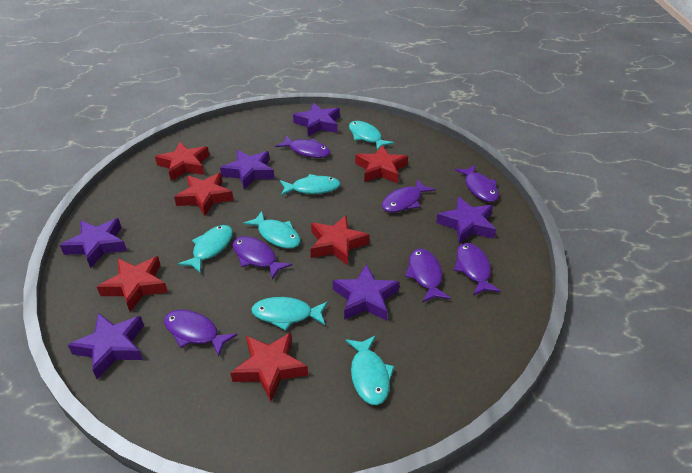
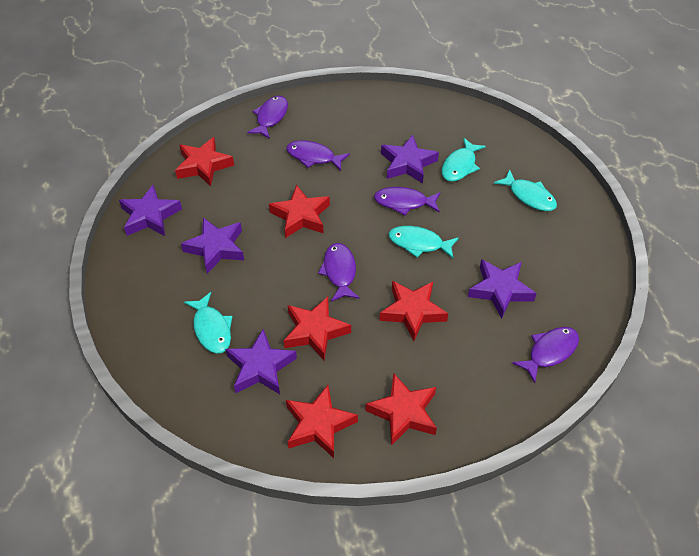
purple fish: [164,310,238,357] [232,236,292,280] [275,135,331,158] [382,179,436,212] [405,249,451,303] [454,243,501,296] [455,165,499,202] = 7 -> [247,96,288,139] [286,140,350,171] [318,243,360,302] [374,187,441,216] [512,327,579,383] = 5
purple star: [60,218,127,268] [68,313,144,379] [220,150,274,189] [293,103,340,137] [333,264,400,321] [436,197,496,244] = 6 -> [119,185,182,236] [181,218,244,274] [226,329,297,394] [381,135,439,183] [468,259,537,319] = 5
turquoise fish: [178,225,233,274] [243,211,301,249] [251,297,328,331] [280,174,341,196] [345,335,394,405] [349,121,394,150] = 6 -> [184,292,233,354] [389,226,459,258] [442,138,486,182] [494,169,557,211] = 4

